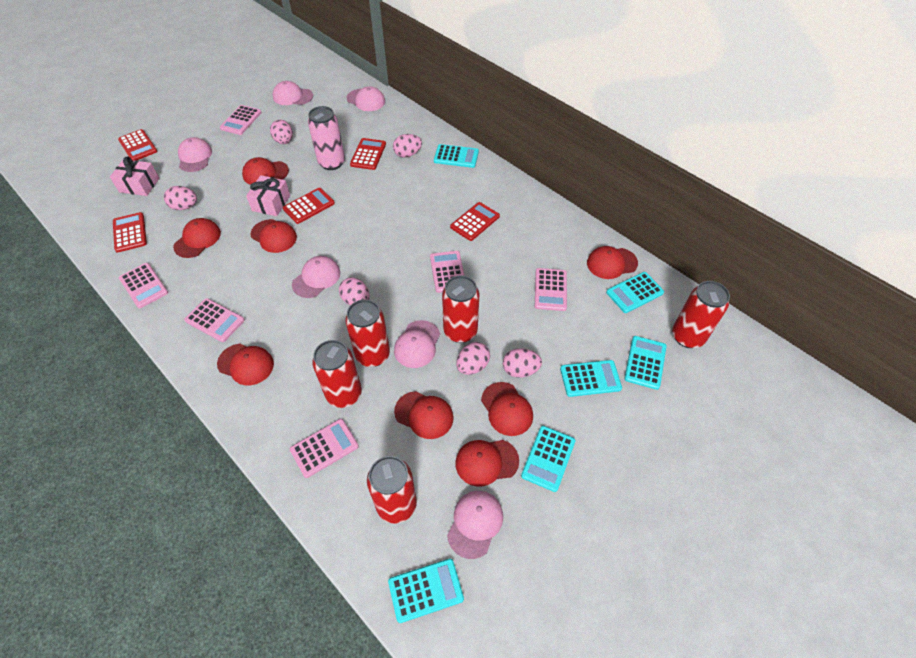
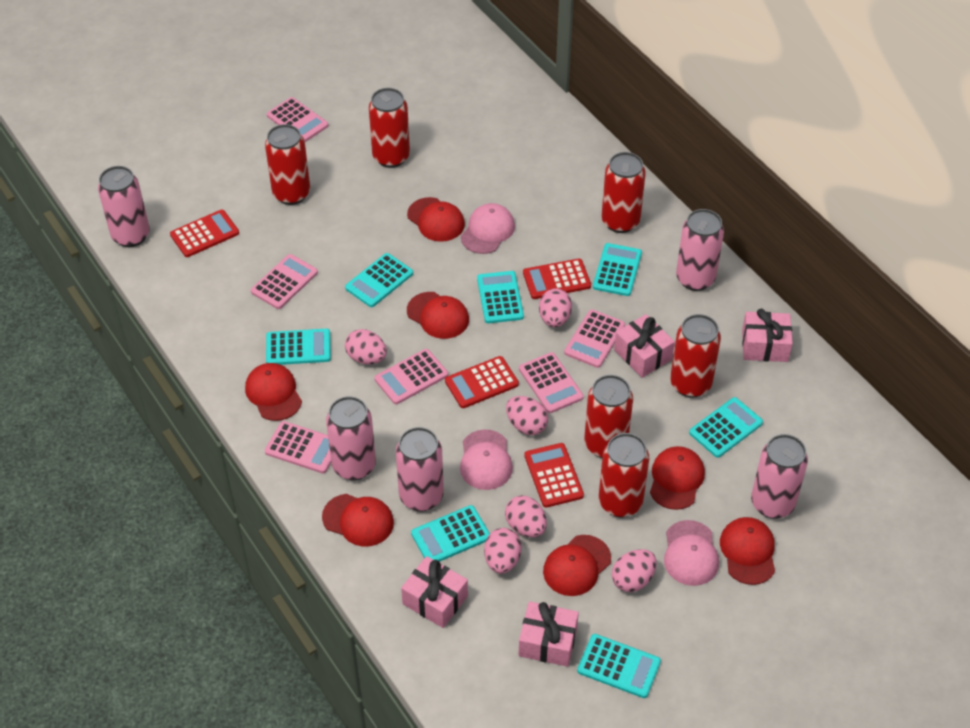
pink can: [308,106,345,170] = 1 -> [98,166,150,247] [326,396,376,480] [396,427,444,511] [676,209,724,291] [751,434,808,519] = 5
pink cap: [178,137,212,172] [273,81,313,105] [292,256,340,298] [347,86,385,111] [394,320,440,368] [447,491,503,559] = 6 -> [460,429,513,490] [461,203,515,254] [664,520,719,586] = 3
pink gift: [110,157,159,196] [246,175,290,216] = 2 -> [401,556,468,628] [519,601,579,667] [614,314,675,378] [742,309,793,362] = 4
red calculator: [113,212,147,253] [118,129,157,161] [283,188,335,224] [350,138,386,170] [450,202,500,241] = 5 -> [170,210,239,257] [445,356,519,408] [523,259,591,299] [524,443,584,508] = 4
red can: [312,340,362,408] [345,299,390,367] [367,456,417,523] [442,275,479,343] [672,281,730,348] = 5 -> [265,124,310,205] [369,88,410,168] [584,375,633,458] [599,433,649,517] [602,152,646,233] [670,314,721,398] = 6
red cap: [173,218,221,258] [217,344,274,385] [242,157,289,185] [251,219,297,253] [394,391,454,439] [455,440,519,487] [481,382,533,436] [587,246,638,279] = 8 -> [245,363,302,421] [322,494,394,546] [407,197,465,242] [407,292,469,339] [543,535,611,596] [650,446,705,510] [720,517,775,585] = 7
turquoise calculator: [388,559,464,623] [434,144,479,168] [521,426,576,492] [560,360,622,397] [606,272,664,313] [624,336,667,390] = 6 -> [266,328,331,365] [345,253,413,307] [411,505,490,562] [477,271,524,323] [577,634,661,698] [593,243,642,296] [689,397,763,458] = 7

